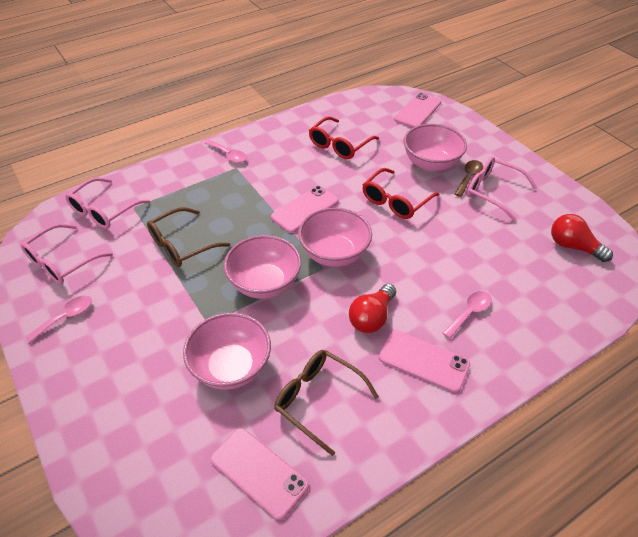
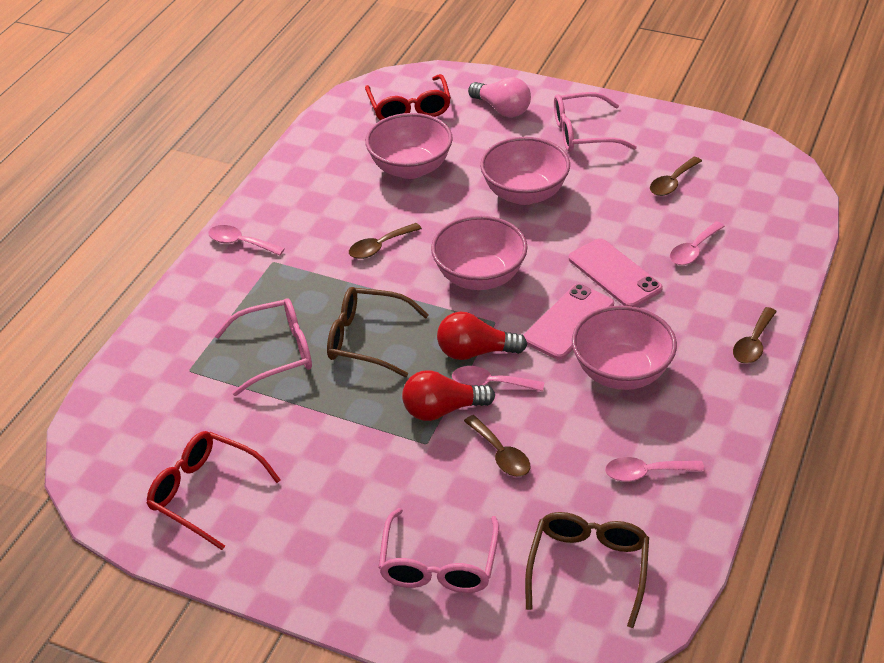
brown spoon: [455,160,483,197] = 1 -> [349,223,422,259] [464,415,530,477] [650,157,702,196] [733,307,777,364] = 4
pink light bulb: none = 0 -> [468,77,531,117] = 1
pink phone: [210,428,309,520] [271,186,339,233] [379,330,471,393] [394,92,442,128] = 4 -> [524,284,614,360] [568,238,663,307] = 2
pink spoon: [25,295,92,343] [205,140,247,163] [442,291,492,339] = 3 -> [208,225,285,256] [452,366,544,392] [605,457,704,482] [670,221,725,265] = 4

